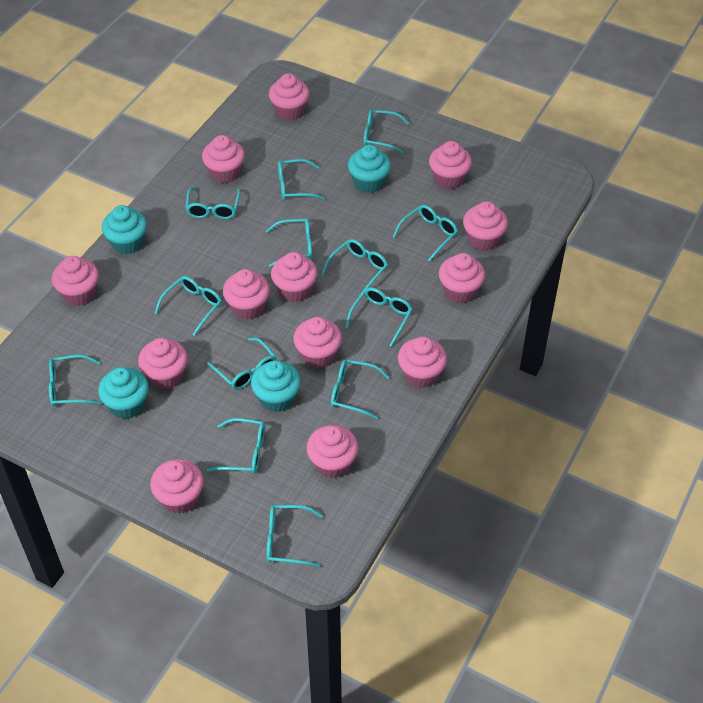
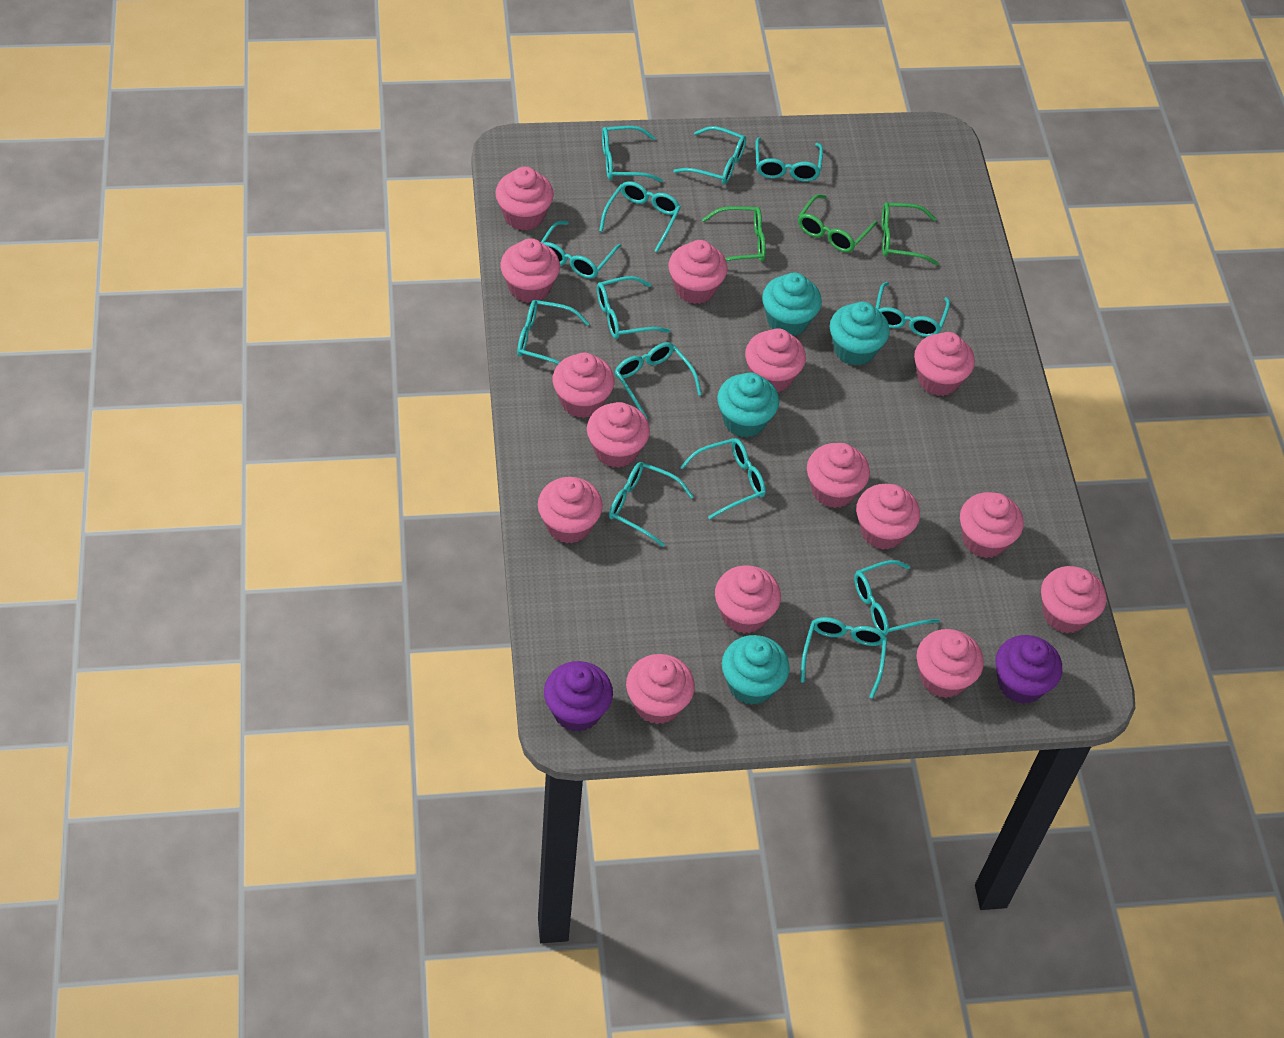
green glasses: none = 0 -> [702,206,766,262] [798,194,878,252] [881,202,939,265] = 3
pink cupcake: [52,256,99,306] [138,338,188,389] [150,459,204,514] [202,135,245,183] [223,269,270,319] [269,74,310,121] [271,252,317,302] [293,317,342,368] [306,425,359,478] [398,337,447,388] [429,141,472,189] [439,253,485,303] [463,201,508,251] = 13 -> [495,167,554,231] [500,238,560,303] [538,477,603,544] [552,353,615,418] [587,402,650,468] [626,654,695,724] [668,240,728,304] [715,565,781,633] [745,328,806,393] [807,443,870,508] [856,484,920,550] [914,332,975,396] [917,629,984,698] [960,492,1024,558] [1041,566,1106,634] = 15
purple cupcake: none = 0 -> [544,661,613,732] [996,635,1062,704] = 2

